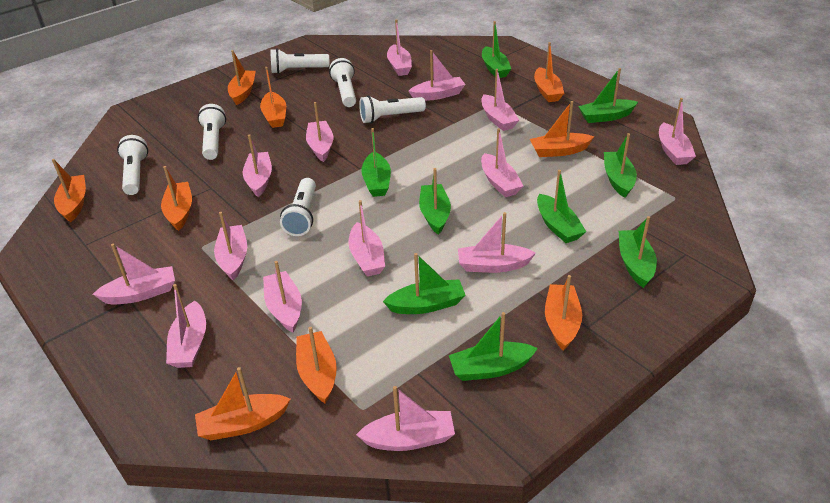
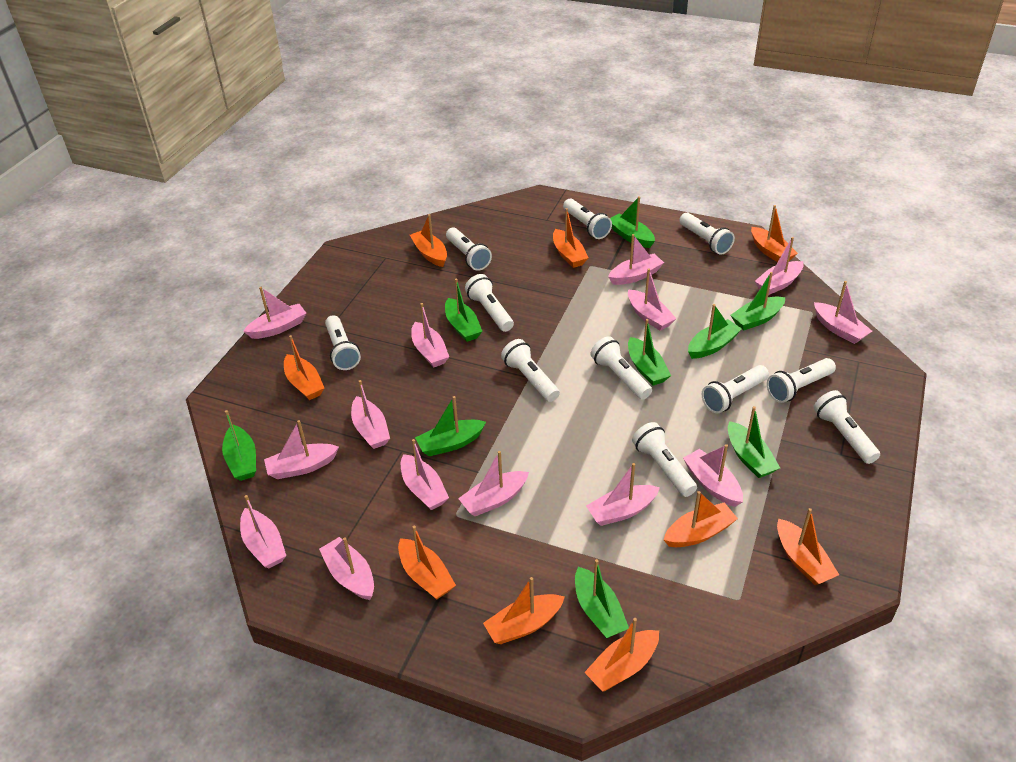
white flashlight: [117,135,148,195] [198,104,226,160] [270,48,330,74] [280,178,316,236] [329,58,356,107] [359,96,426,123] = 6 -> [325,315,361,370] [446,227,492,271] [465,274,514,332] [501,339,560,402] [563,199,612,239] [591,336,652,400] [632,422,697,497] [679,213,735,255] [702,365,769,414] [767,358,836,403] [813,390,880,464] = 11

